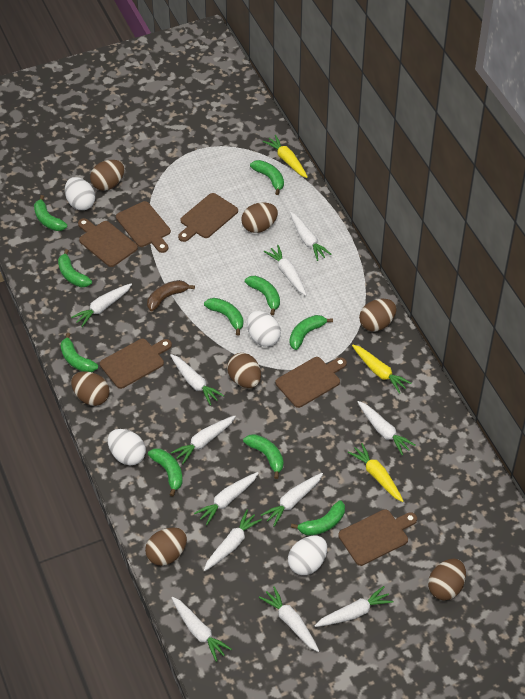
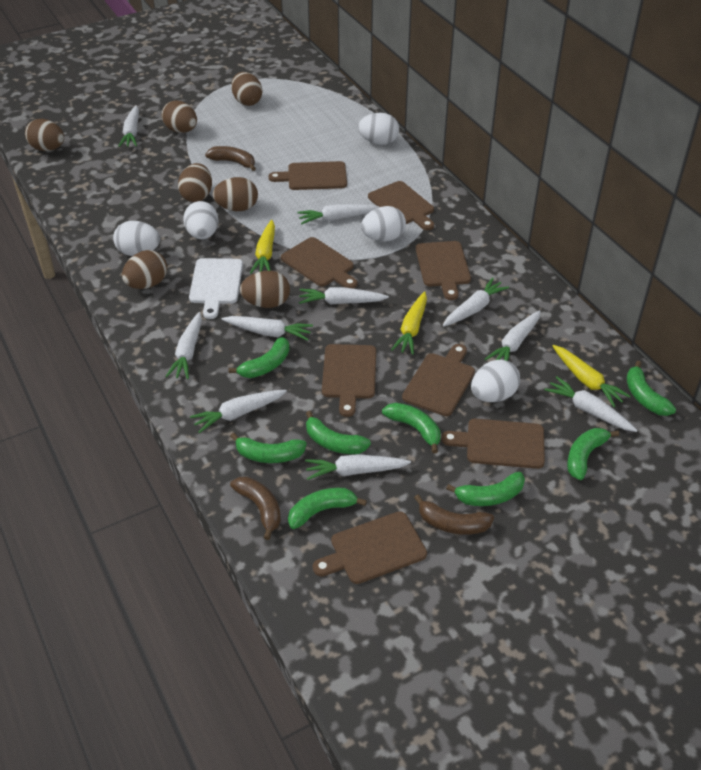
brown banana: [147,280,195,311] = 1 -> [205,146,256,171] [230,476,281,540] [414,494,494,535] = 3
brown cutting board: [78,218,138,267] [100,339,172,389] [116,201,171,253] [178,193,238,242] [276,357,347,408] [338,509,417,566] = 6 -> [268,161,347,190] [281,237,357,289] [313,511,427,584] [322,344,376,417] [368,181,434,230] [402,344,475,416] [416,241,471,300] [441,419,545,469] = 8
green banana: [34,195,67,231] [58,249,92,287] [60,333,98,372] [148,448,182,496] [204,298,244,335] [243,434,284,479] [245,276,280,315] [250,160,284,195] [289,315,333,350] [291,500,345,536] = 10 -> [228,337,289,378] [230,433,307,463] [288,488,367,529] [306,411,371,454] [382,403,441,453] [446,472,525,506] [567,428,619,480] [626,361,676,416] = 8
white carrot: [71,283,132,327] [170,354,224,406] [171,416,236,464] [171,597,232,662] [194,472,258,525] [204,510,262,571] [259,586,319,652] [261,473,323,527] [264,245,307,296] [290,212,332,261] [314,586,393,627] [357,401,416,455] = 12 -> [118,105,139,147] [165,312,202,379] [190,390,287,433] [222,316,313,341] [297,204,379,224] [299,287,389,305] [305,454,411,480] [443,277,509,327] [485,310,541,361] [544,376,638,432] = 10
white cutting board: none = 0 -> [189,258,243,319] = 1
white egg: [65,177,95,210] [108,429,146,465] [247,311,281,347] [288,536,327,575] = 4 -> [113,221,160,256] [183,201,219,239] [358,113,399,145] [361,206,406,242] [471,360,520,402] = 5

